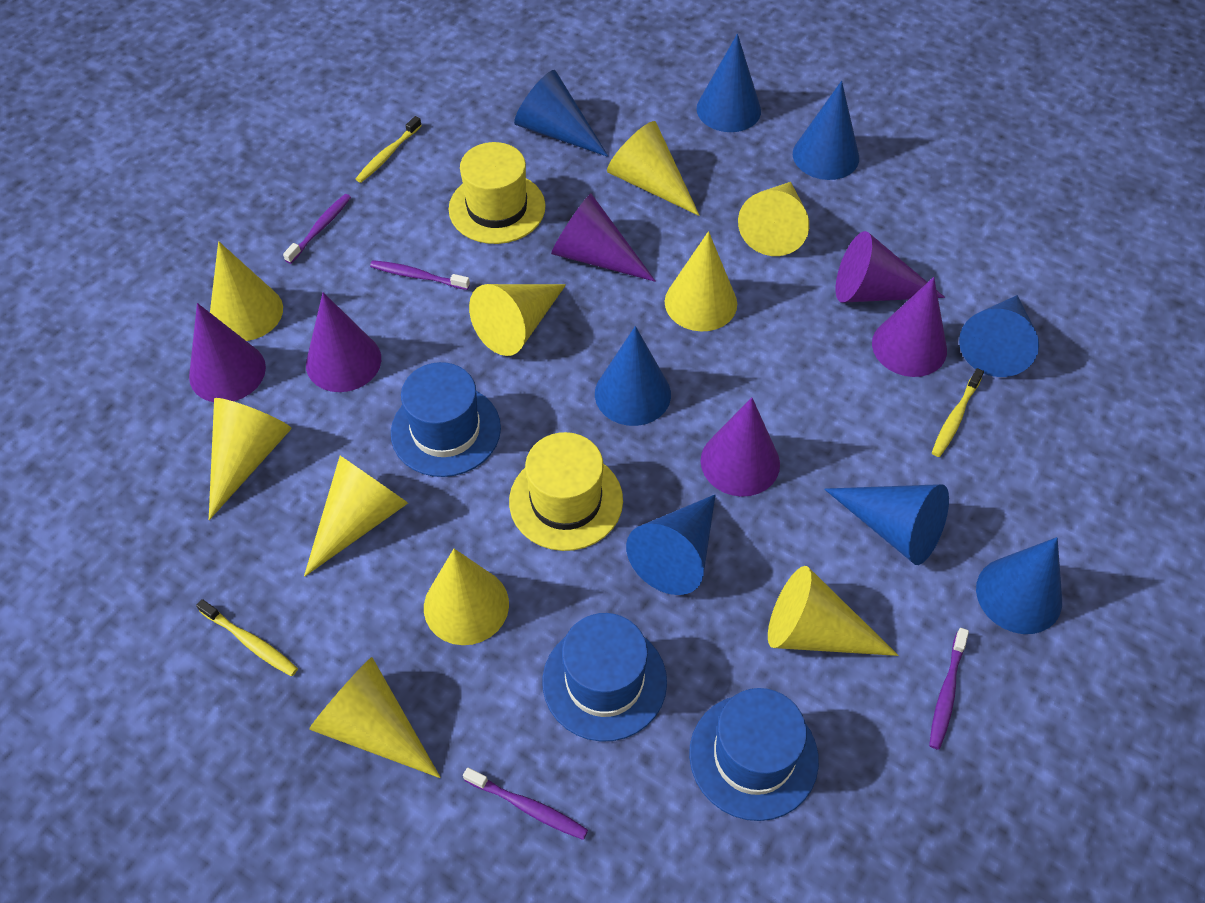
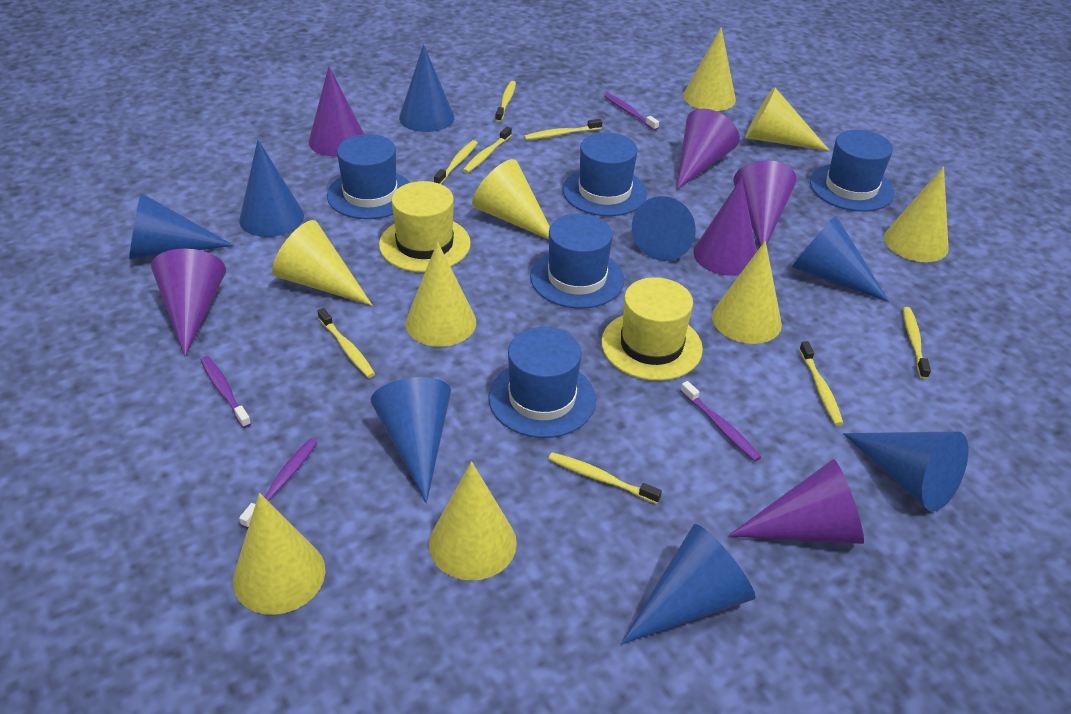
blue hat: [391,362,501,477] [543,613,667,742] [689,688,819,821] = 3 -> [327,134,410,219] [488,327,596,438] [530,214,624,309] [563,133,647,216] [810,130,894,212] = 5
yellow cone: [209,398,292,520] [210,241,283,341] [304,456,408,577] [309,657,441,778] [424,549,509,645] [469,284,566,356] [607,121,700,216] [665,231,737,331] [738,182,809,256] [768,566,898,656] = 10 -> [233,493,325,615] [272,220,372,306] [405,242,476,347] [429,461,517,581] [472,159,550,239] [683,27,736,111] [712,241,782,344] [745,87,830,151] [884,166,949,262] = 9
yellow toothbrush: [196,599,298,676] [356,116,422,183] [932,368,984,457] = 3 -> [317,308,375,378] [434,140,478,184] [463,127,512,173] [495,81,516,122] [524,119,602,140] [548,452,662,504] [799,341,844,426] [903,307,931,379] = 8

